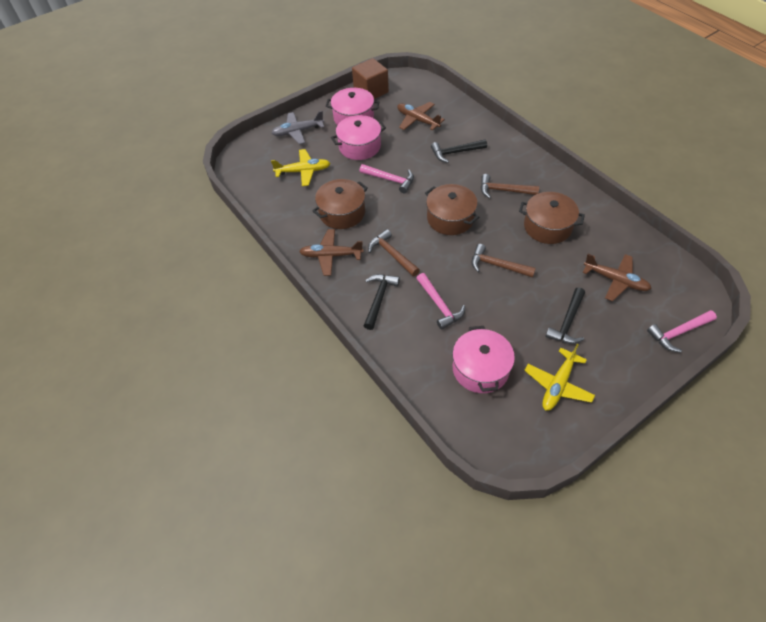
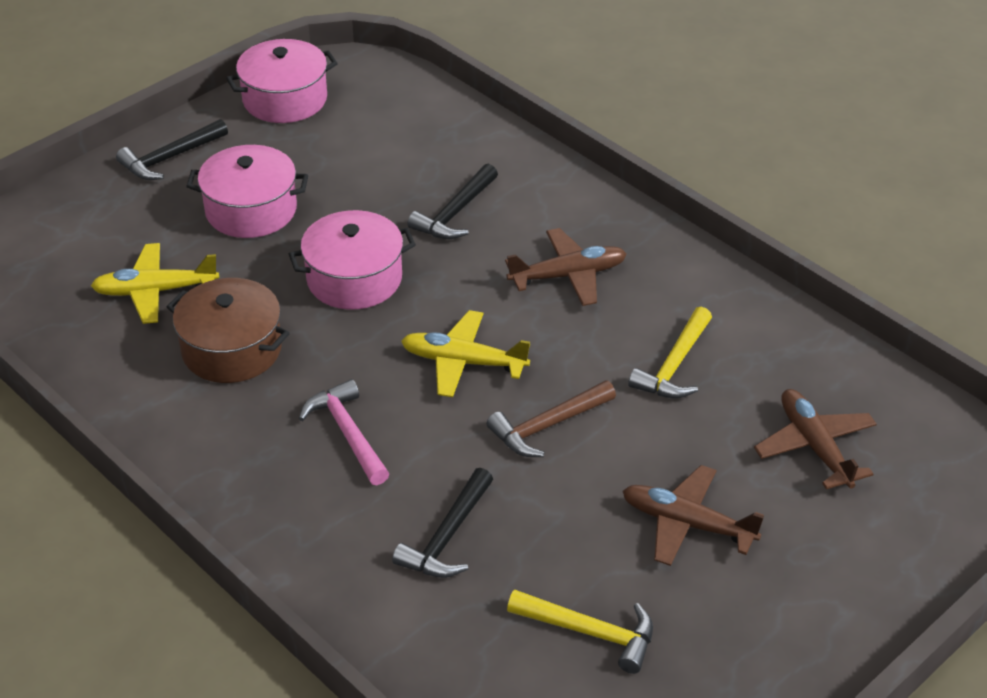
brown cube: [352,58,389,99] = 1 -> none = 0
brown hammer: [368,229,420,276] [471,244,536,278] [481,174,539,199] = 3 -> [486,380,616,457] = 1
brown pot: [313,179,368,229] [425,184,479,235] [519,192,585,244] = 3 -> [167,278,290,383] = 1
grey plane: [271,111,324,144] = 1 -> none = 0
pink hammer: [360,164,414,193] [416,273,465,330] [647,310,717,352] = 3 -> [299,379,389,485] = 1
yellow hammer: none = 0 -> [507,590,653,674] [628,307,712,398] = 2

